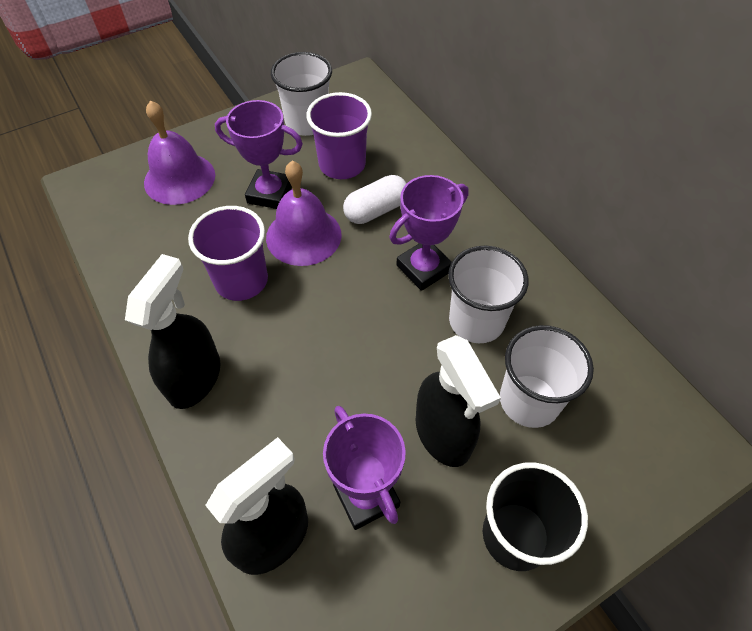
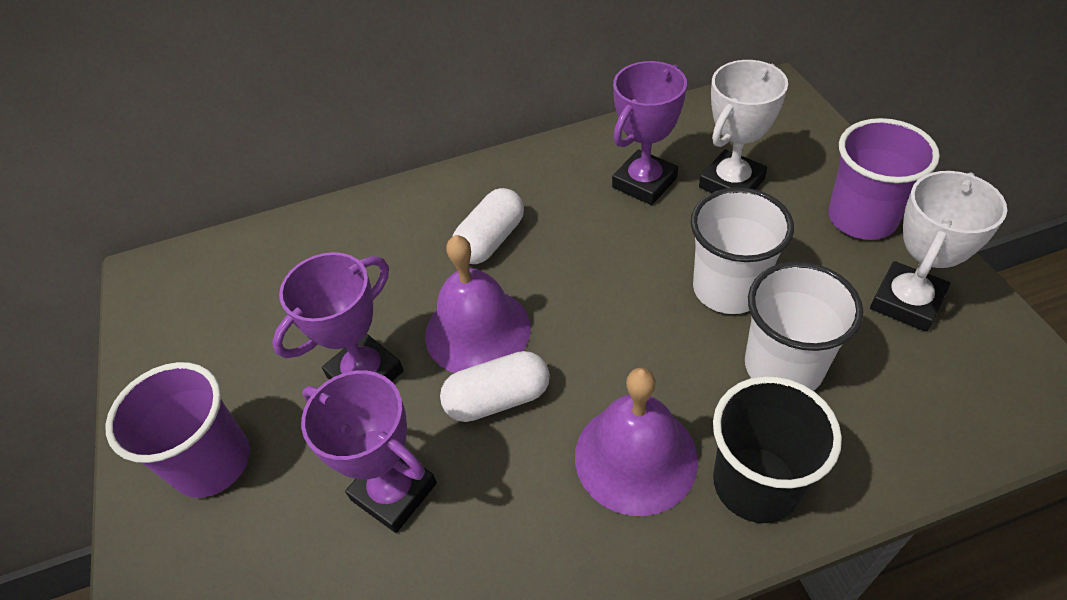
black spray bottle: [125,254,221,409] [205,437,308,575] [416,335,501,467] = 3 -> none = 0
white capsule: [343,175,407,224] = 1 -> [440,351,550,422] [452,188,524,264] = 2
white cup: [271,52,332,136] [448,246,529,343] [500,325,594,428] = 3 -> [691,187,794,314] [745,262,863,391] = 2
white trophy: none = 0 -> [699,60,788,193] [870,171,1007,332] = 2

